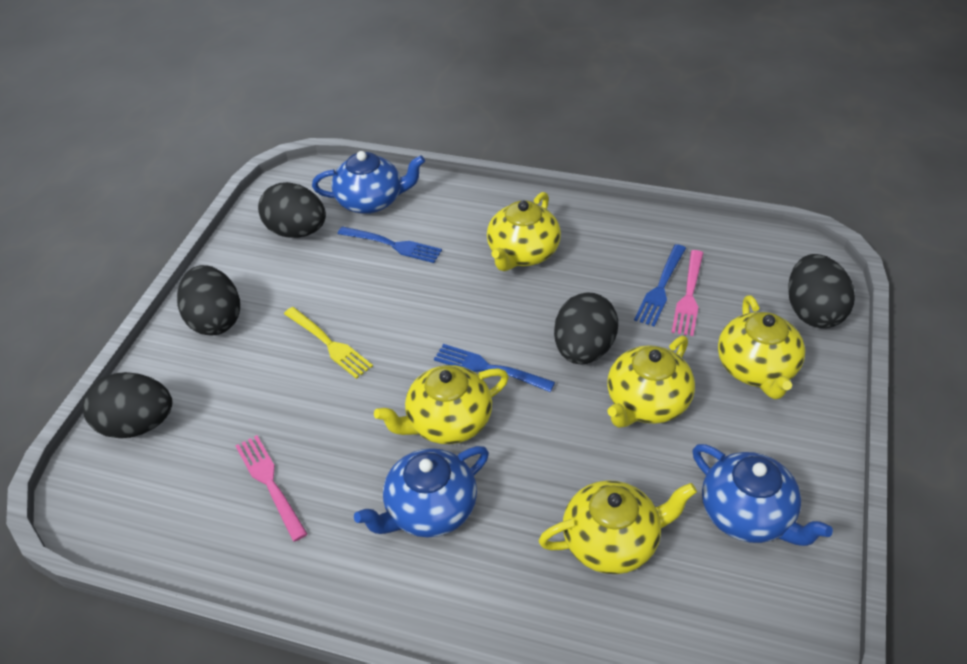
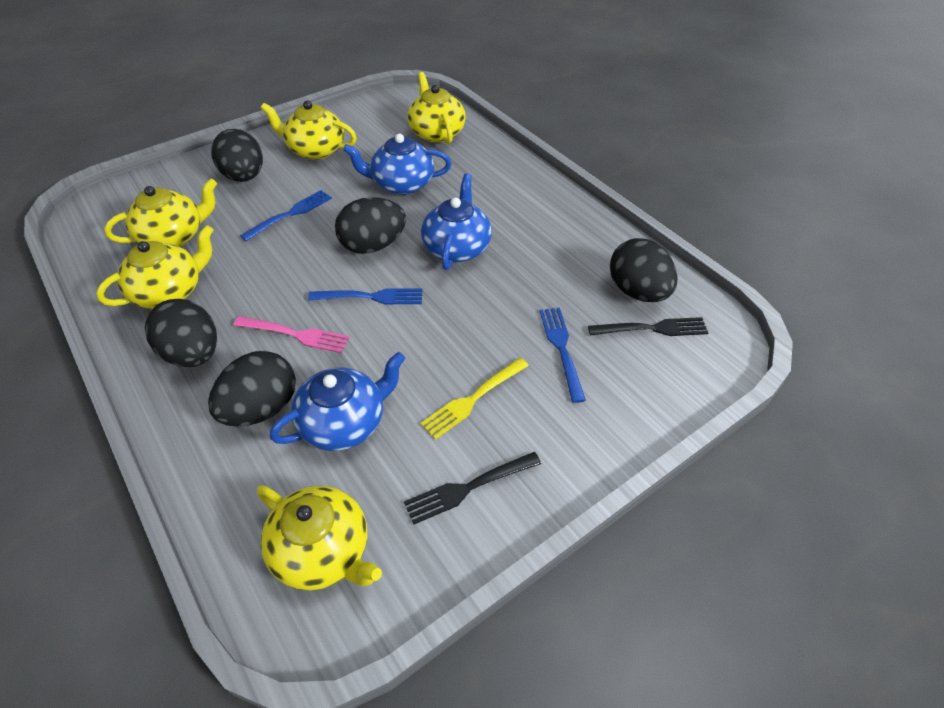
black fork: none = 0 -> [404,452,541,525] [588,317,708,336] = 2
pink fork: [236,435,307,542] [671,250,703,336] = 2 -> [233,316,350,353] = 1

